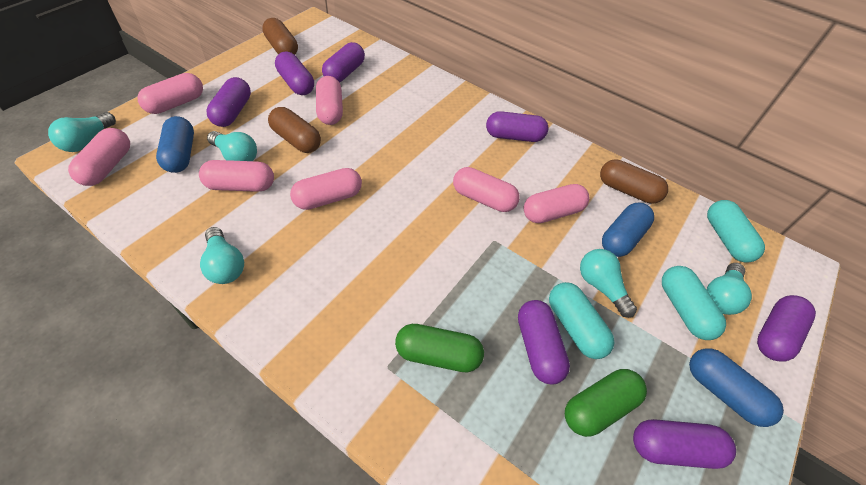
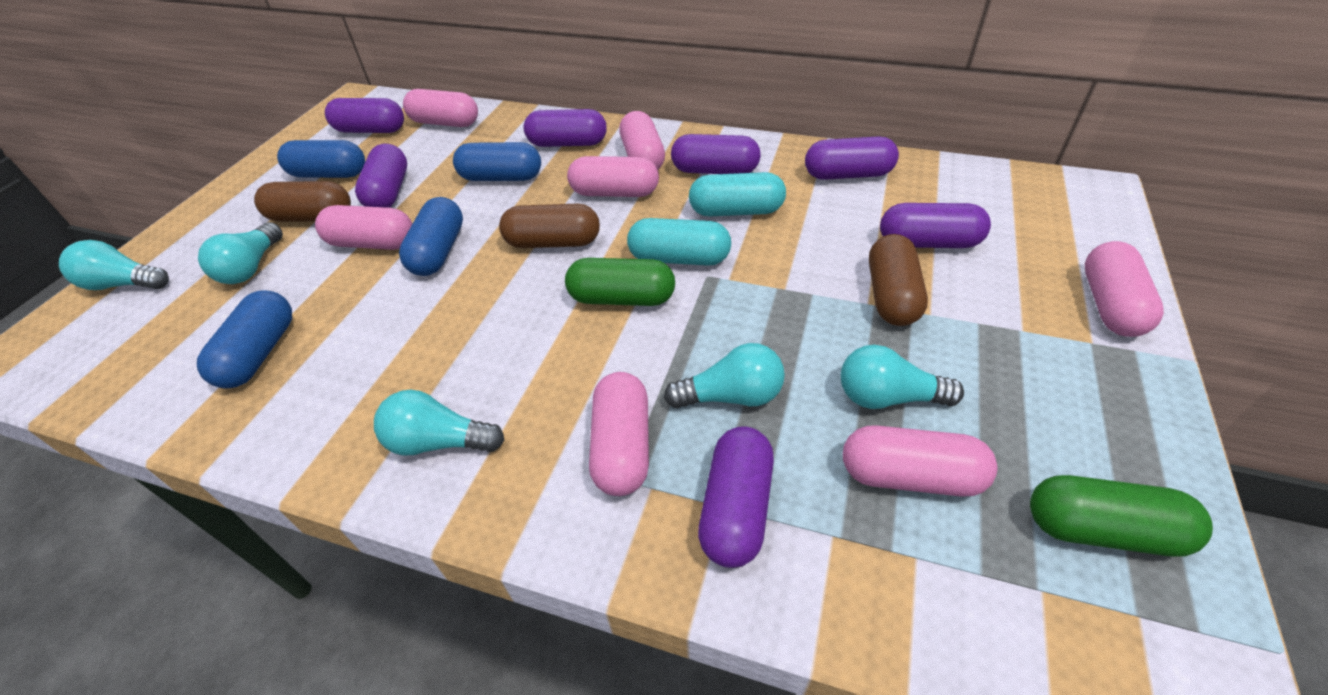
blue capsule: [156,116,194,173] [602,202,654,257] [689,348,784,427] = 3 -> [197,290,292,388] [277,140,365,178] [399,197,463,276] [453,142,541,181] = 4
turquoise capsule: [549,282,615,359] [662,266,726,340] [707,200,765,263] = 3 -> [627,218,731,266] [689,172,786,216] = 2

